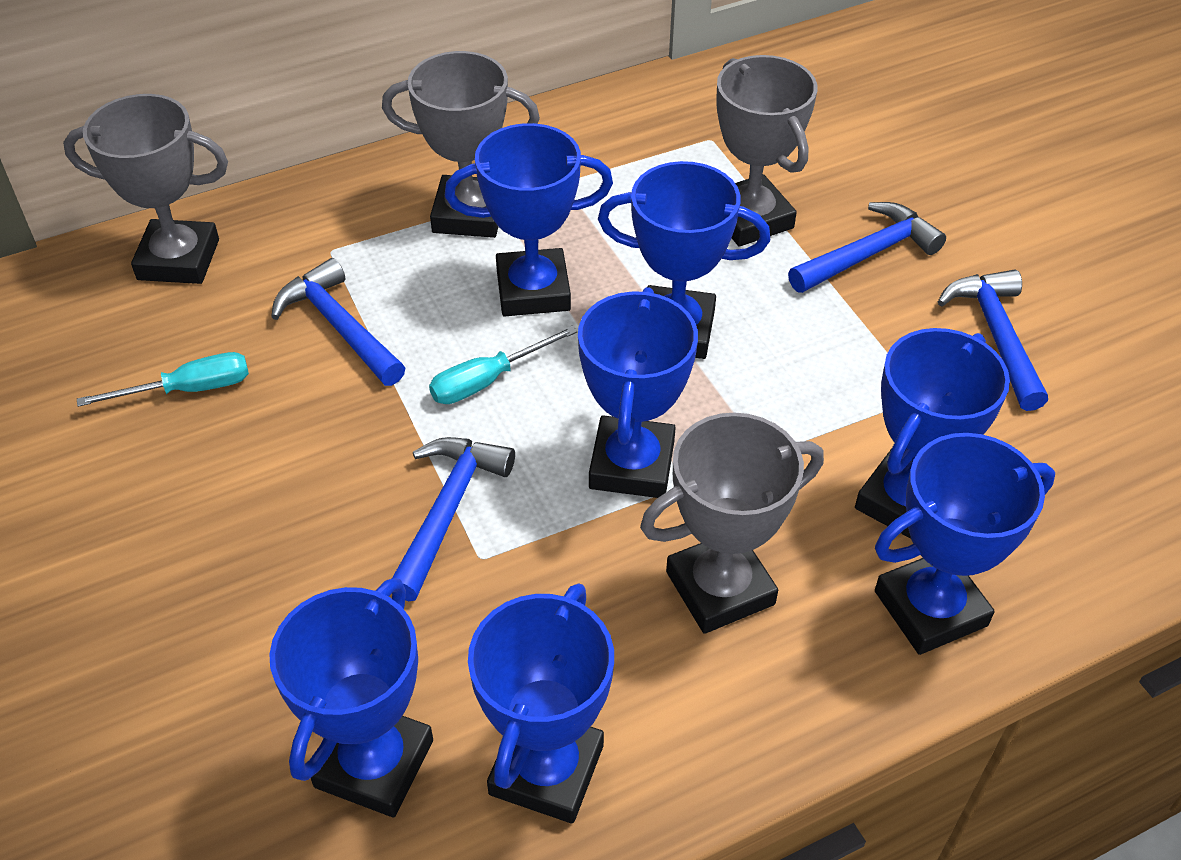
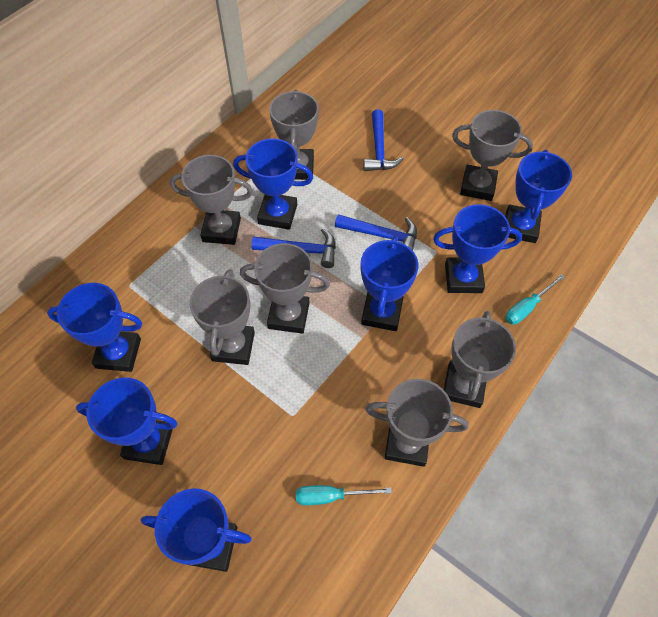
blue hammer: [271,258,405,386] [392,437,515,601] [788,202,946,293] [938,270,1048,411] = 4 -> [251,228,336,268] [335,214,417,251] [364,110,403,171] = 3
grey trophy: [63,94,228,284] [382,51,540,238] [640,412,824,634] [716,55,817,246] = 4 -> [170,155,253,245] [189,269,255,365] [240,243,330,334] [269,90,319,180] [365,379,469,467] [444,311,516,408] [452,110,533,201] = 7

